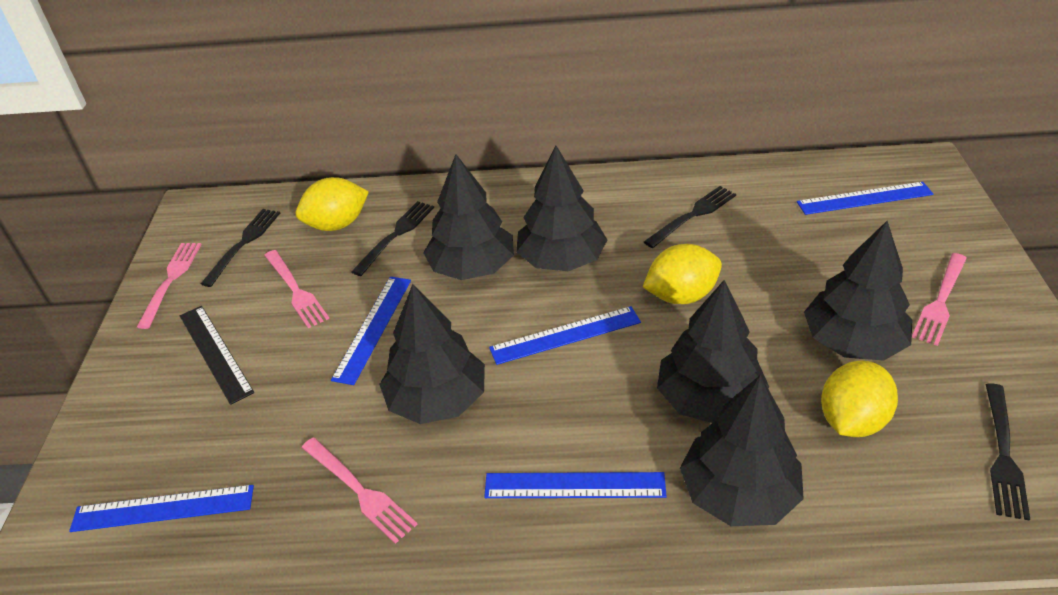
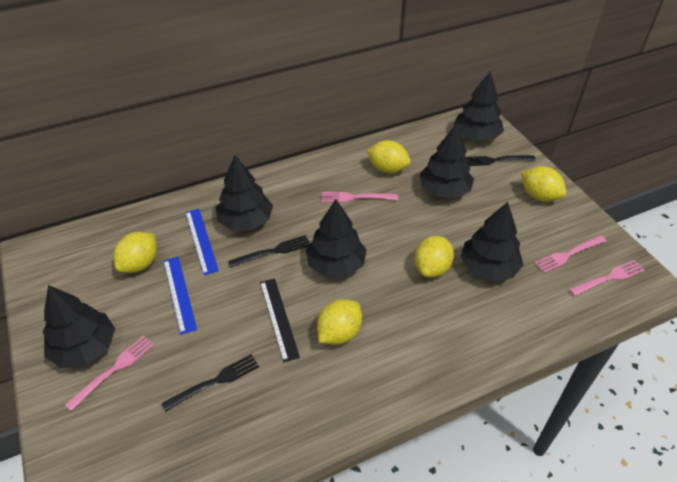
black fork: [201,209,280,287] [351,201,434,276] [644,186,736,248] [986,383,1030,521] = 4 -> [161,354,259,412] [228,235,310,268] [466,155,536,166] = 3
blue ruler: [69,485,254,532] [331,277,411,385] [484,472,667,498] [489,306,641,365] [797,182,933,215] = 5 -> [164,257,197,335] [185,209,219,275] = 2
yellow lemon: [296,177,369,231] [643,244,722,304] [821,361,898,437] = 3 -> [114,232,157,273] [317,299,362,345] [366,140,411,173] [415,236,454,278] [521,166,566,202] = 5

